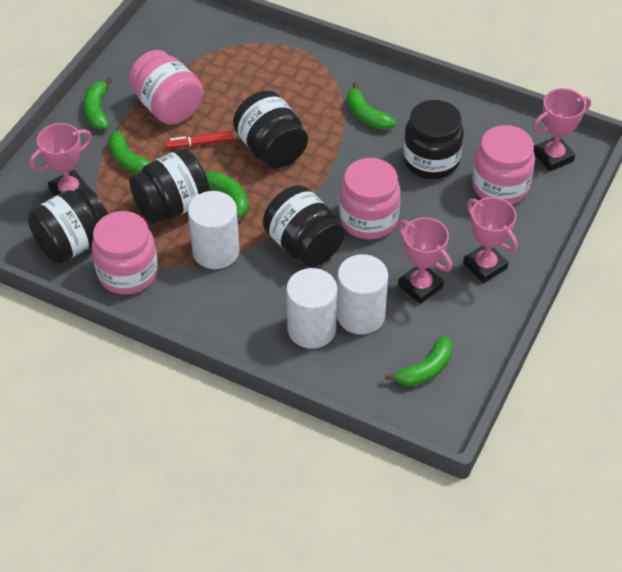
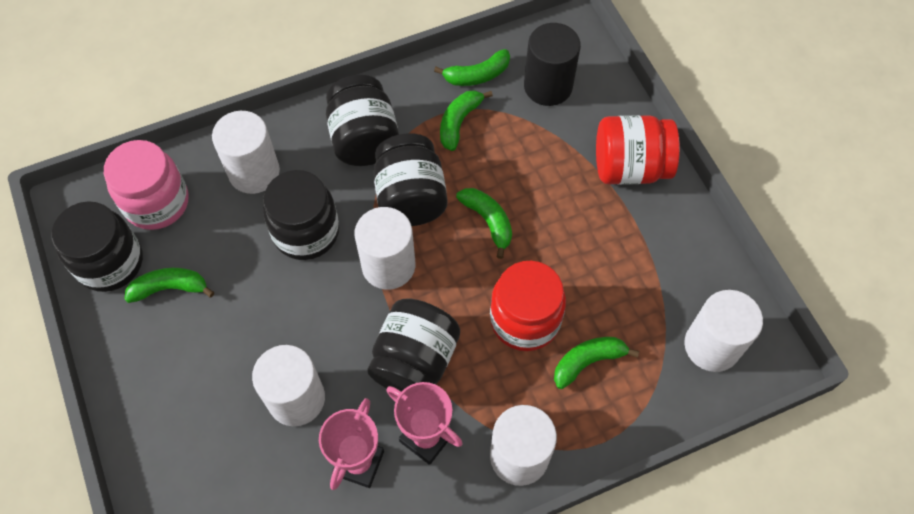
black cylinder: none = 0 -> [524,23,581,106] = 1
pink jar: [92,211,158,295] [129,50,203,125] [339,158,401,239] [472,125,535,205] = 4 -> [104,140,189,230] = 1
pink trophy: [29,123,92,196] [398,217,452,304] [463,197,518,283] [533,88,591,171] = 4 -> [319,398,384,490] [386,382,463,465] = 2
red jar: none = 0 -> [490,261,566,351] [596,115,680,185] = 2
red marker: [165,131,233,149] = 1 -> none = 0
white cylinder: [188,191,239,269] [286,268,337,349] [337,254,388,334] = 3 -> [212,111,280,194] [252,345,325,426] [354,207,415,290] [490,405,557,486] [684,290,763,372] = 5

